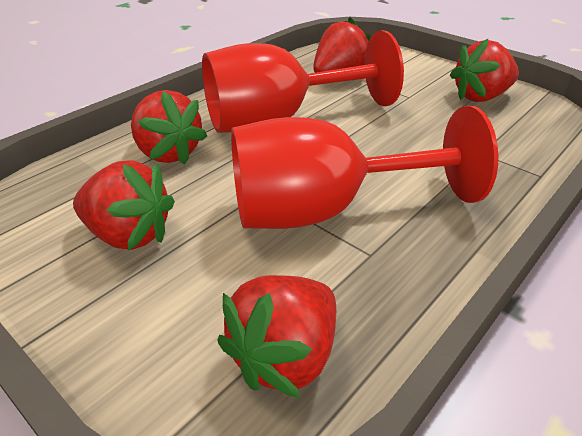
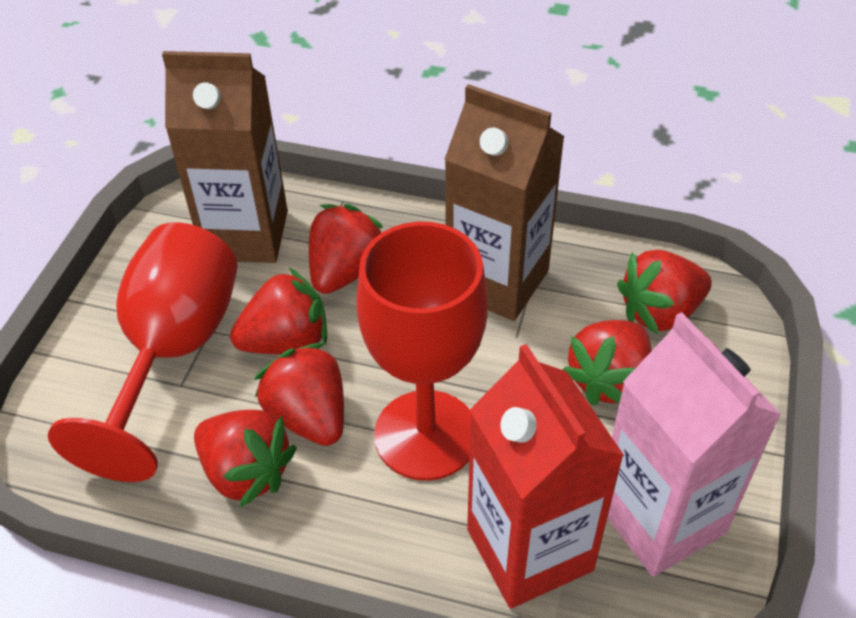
brown carton: none = 0 -> [162,51,288,263] [444,84,565,321] = 2
pink carton: none = 0 -> [607,312,782,576] = 1
red carton: none = 0 -> [467,344,624,609] = 1
red strawberry: [73,160,175,251] [131,90,207,165] [217,275,336,398] [313,17,371,73] [450,39,519,102] = 5 -> [194,410,297,508] [230,268,327,354] [254,343,344,446] [309,204,383,294] [563,320,652,406] [617,250,712,335] = 6

